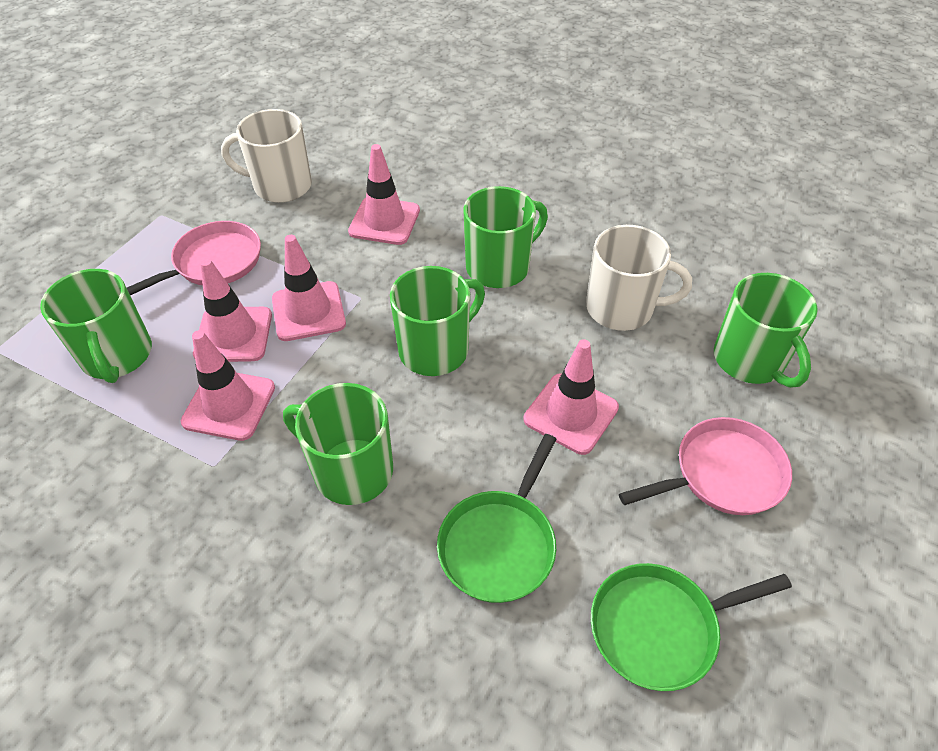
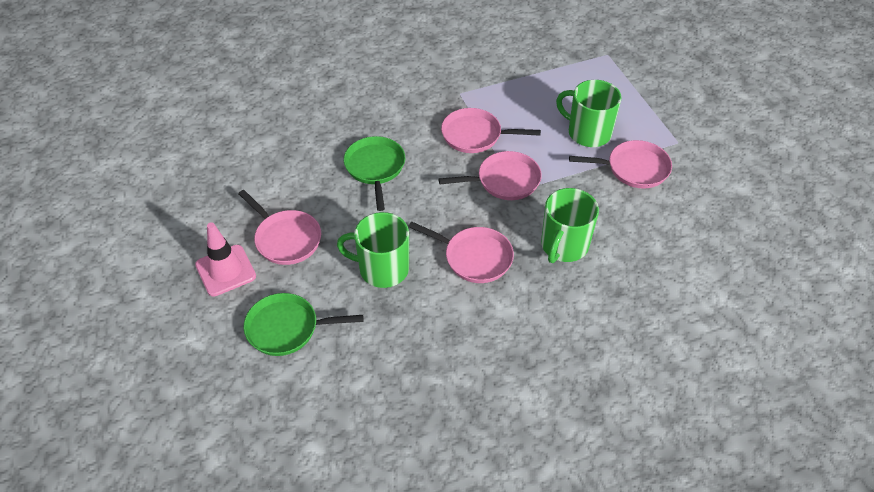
green mug: [40,269,152,383] [283,383,393,505] [390,266,485,376] [463,186,548,288] [714,273,818,388] = 5 -> [337,212,409,288] [541,188,599,263] [556,80,622,147] = 3
pink pan: [127,221,261,295] [619,417,792,515] = 2 -> [238,190,321,265] [408,221,514,283] [438,151,542,200] [441,108,541,153] [569,140,672,189] = 5
pink traffic cone: [181,330,275,441] [193,258,272,362] [272,235,346,341] [348,144,420,245] [524,339,619,455] = 5 -> [195,222,256,297] = 1
white mug: [221,109,312,203] [586,225,692,331] = 2 -> none = 0

